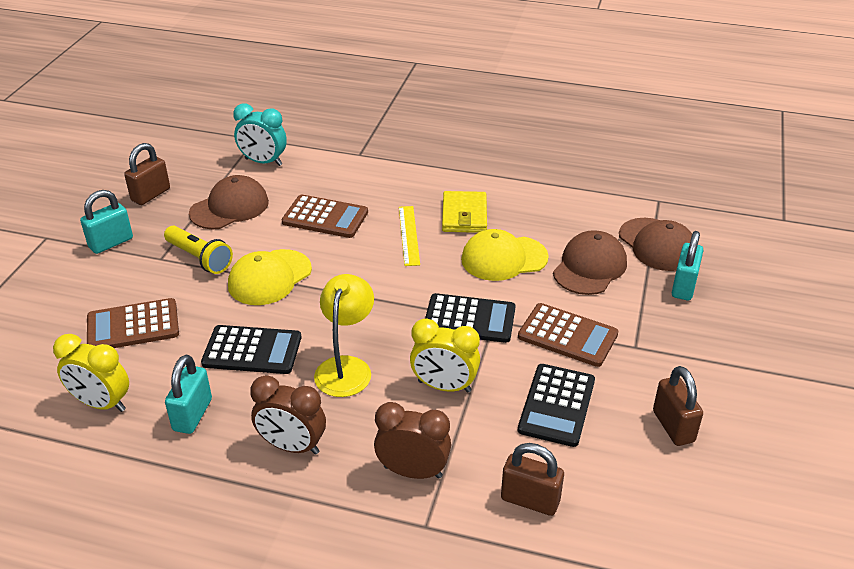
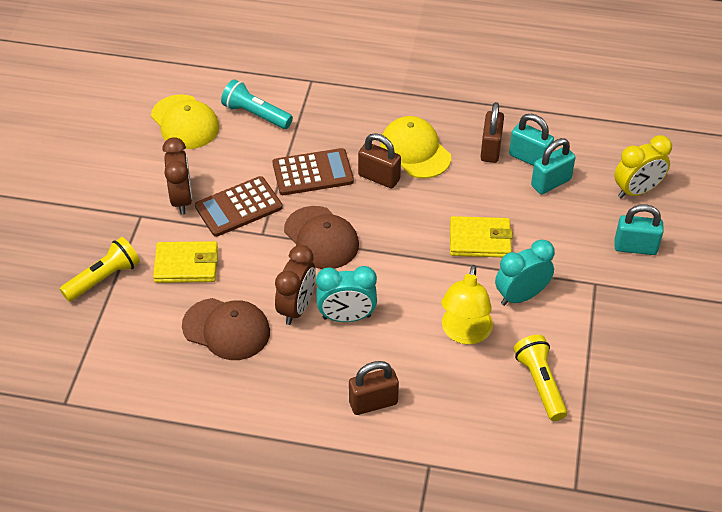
black calculator: [201,325,301,374] [425,293,516,343] [518,364,595,447] = 3 -> none = 0
brown calculator: [87,298,179,348] [282,194,368,238] [518,303,618,367] = 3 -> [195,176,283,237] [273,148,354,195] = 2
brown cap: [189,175,269,229] [553,230,627,295] [619,218,692,271] = 3 -> [182,298,270,360] [284,206,359,269] = 2
turquoise clock: [233,104,287,166] = 1 -> [316,266,377,322] [495,239,555,306] = 2
turquoise flashlight: none = 0 -> [221,79,293,129] = 1
yellow clock: [53,334,129,412] [410,318,480,393] = 2 -> [614,135,672,199] = 1
yellow flashlight: [164,226,233,274] = 1 -> [60,237,140,302] [514,335,567,421] = 2
yellow ruler: [399,206,420,266] = 1 -> none = 0
yellow wallet: [442,191,487,233] = 1 -> [153,241,218,283] [450,216,513,257] = 2

